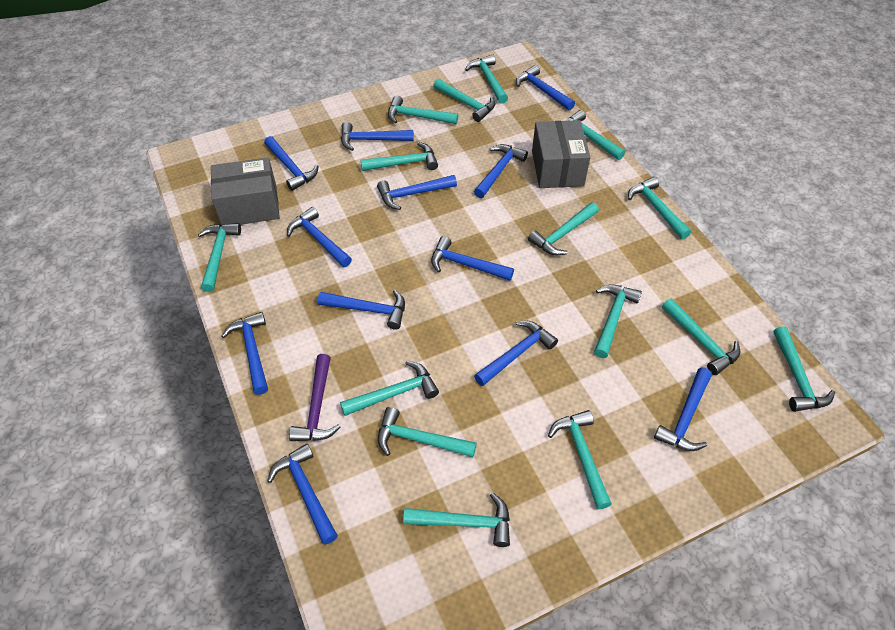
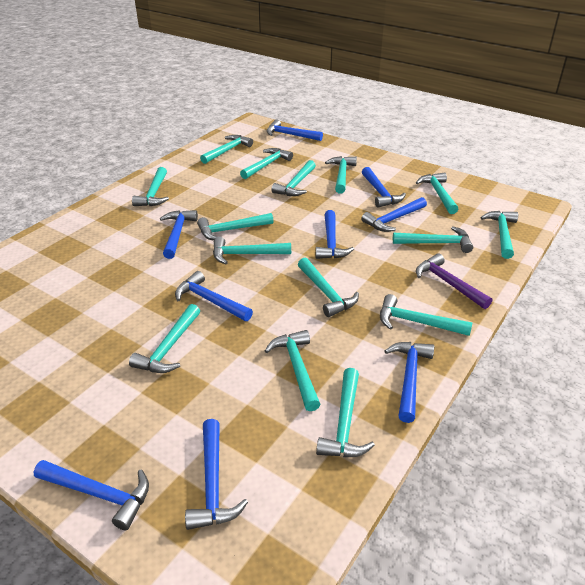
blue hammer: [221,312,268,395] [264,136,318,191] [268,444,338,545] [287,207,352,267] [318,290,405,330] [341,122,414,151] [377,175,457,210] [431,236,514,281] [474,144,528,198] [474,320,558,386] [516,65,575,110] [654,368,712,451] = 12 -> [34,460,149,531] [160,210,198,259] [175,271,253,321] [185,419,248,530] [267,120,323,141] [315,210,354,259] [361,197,427,232] [362,167,406,207] [385,342,434,423] = 9
grey box: [211,157,280,225] [532,120,590,188] = 2 -> none = 0

